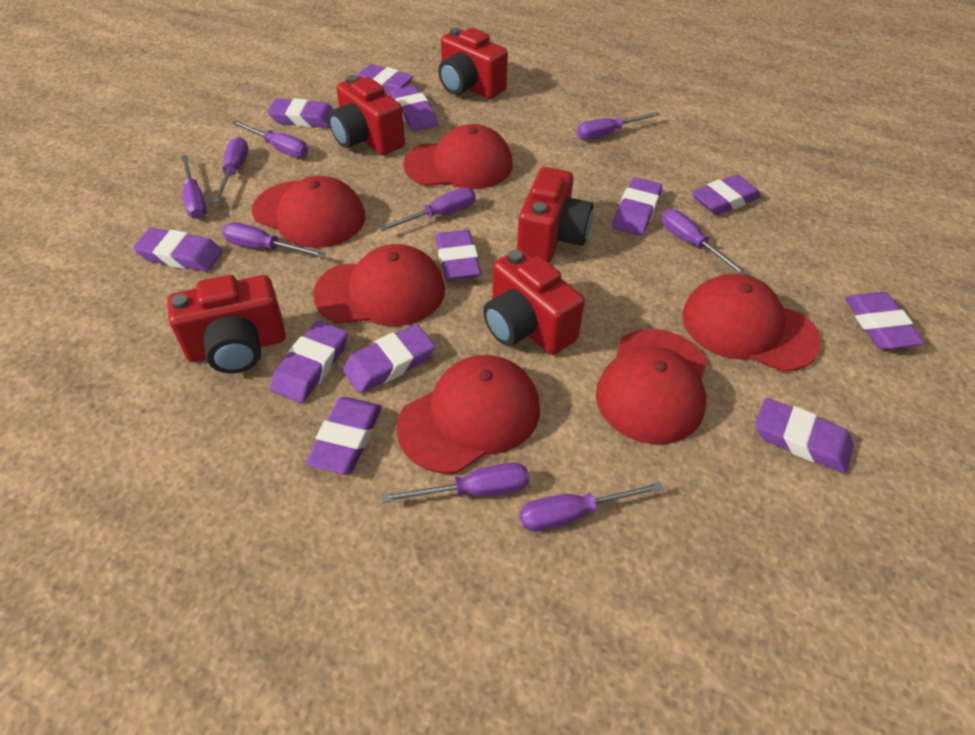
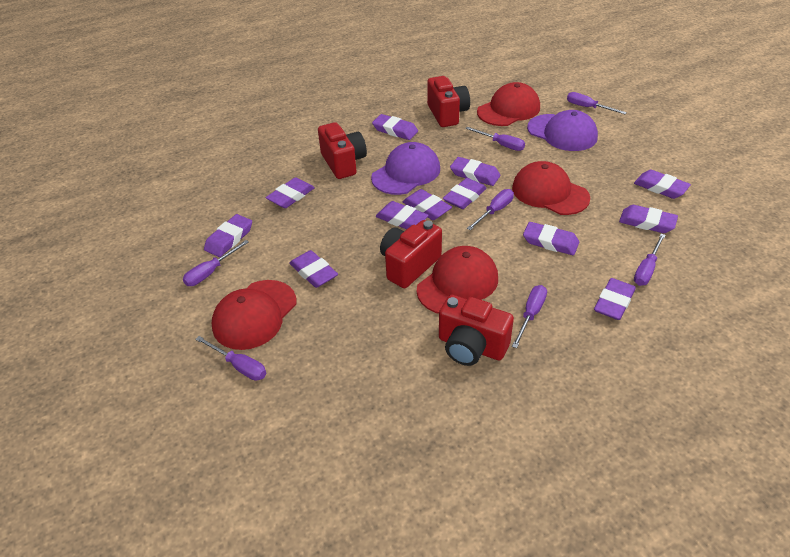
purple cap: none = 0 -> [371,142,440,195] [527,110,598,151] = 2
purple screwdriver: [181,155,207,219] [213,137,248,202] [222,222,326,258] [232,120,308,158] [379,188,475,231] [382,463,529,503] [520,482,664,532] [577,112,660,140] [661,209,748,275] = 9 -> [183,240,249,286] [195,336,266,381] [465,127,525,151] [467,189,514,230] [512,285,547,348] [567,92,627,114] [634,234,666,286] = 7
red camera: [167,275,286,373] [328,75,405,155] [438,28,508,99] [483,248,585,355] [517,167,593,263] = 5 -> [318,122,367,179] [380,220,442,288] [427,76,470,127] [439,294,514,366] = 4
red cap: [252,176,365,248] [313,244,445,326] [396,355,540,474] [403,124,513,189] [596,329,707,444] [682,274,821,372] = 6 -> [212,280,296,350] [417,246,498,314] [477,82,540,126] [512,161,590,215] = 4

